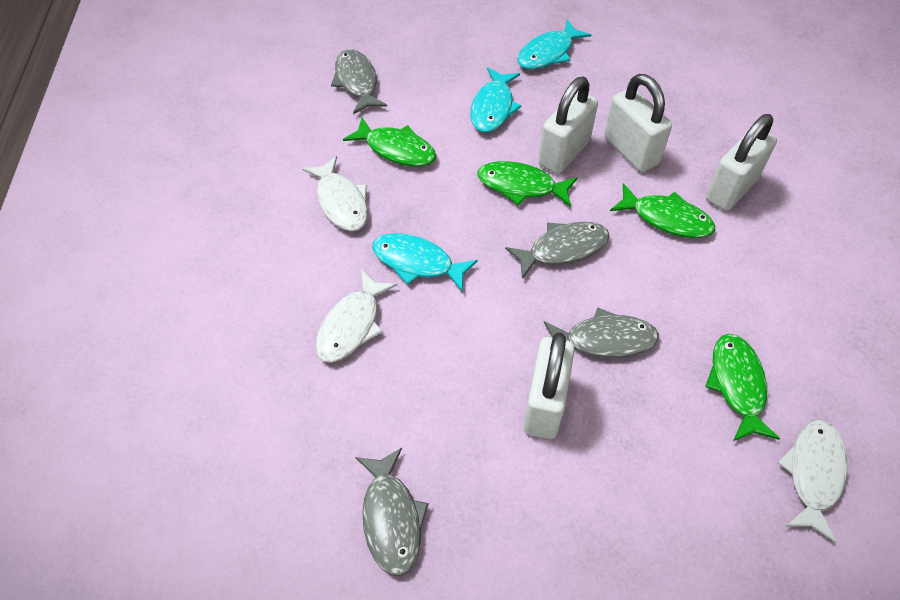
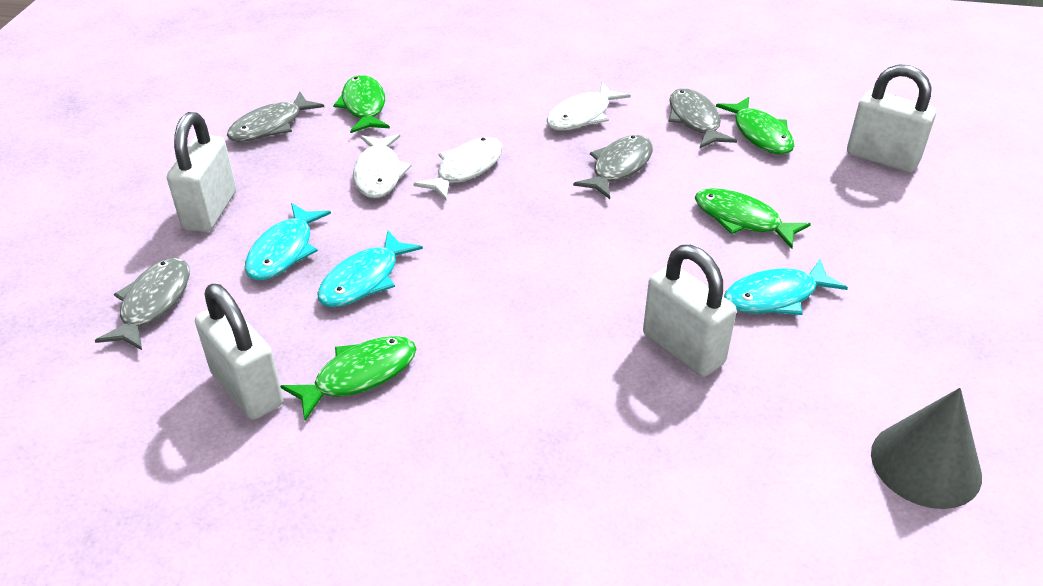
grey cone: none = 0 -> [871,388,982,509] = 1

